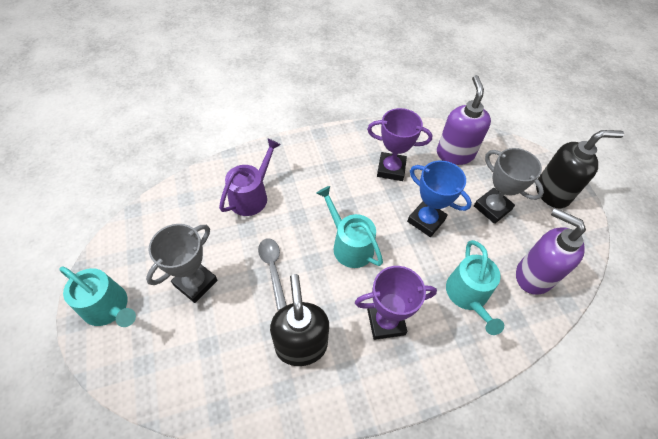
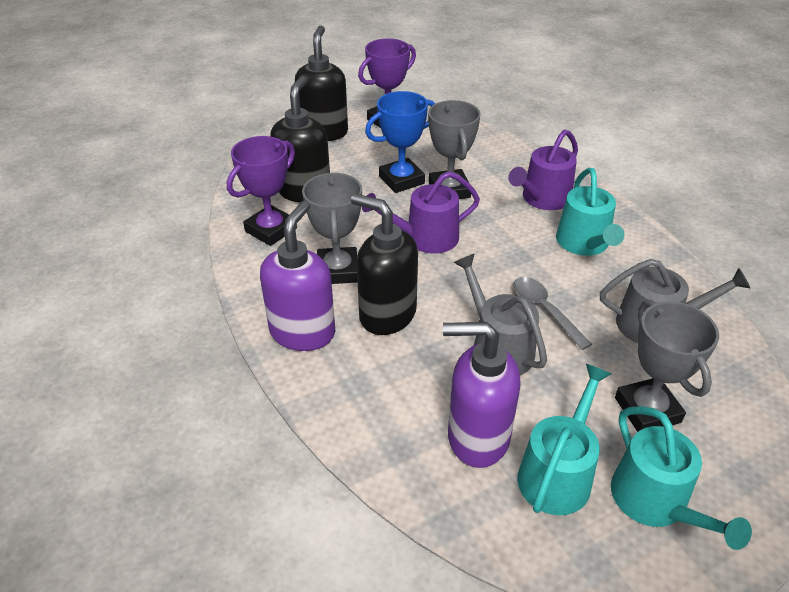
black soap dispenser: [270,274,329,366] [536,130,624,208] = 2 -> [270,76,330,203] [295,26,348,141] [351,194,418,335] = 3
grey trophy: [146,224,218,303] [474,148,544,224] = 2 -> [302,173,362,284] [428,100,480,199] [615,300,719,432] = 3
grey watering can: none = 0 -> [454,254,547,375] [600,259,750,343] = 2
purple watering can: [219,139,281,216] = 1 -> [362,171,480,254] [508,130,578,210] = 2

